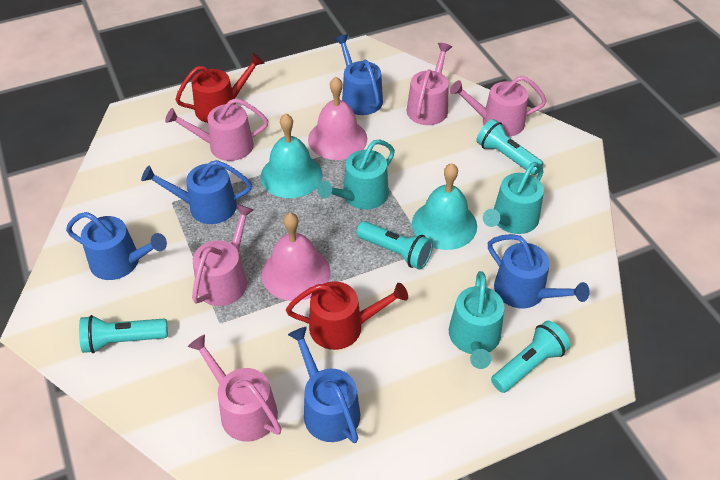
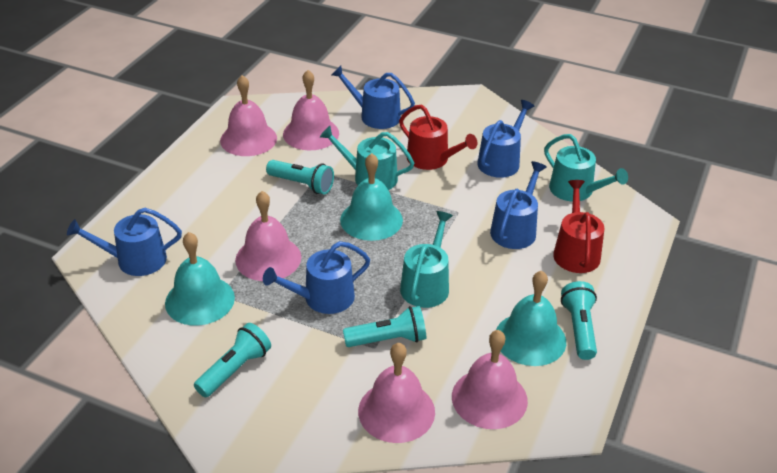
pink bell: [262,213,330,301] [308,77,367,160] = 2 -> [220,75,277,156] [235,191,301,281] [283,70,339,150] [358,343,435,443] [452,330,528,429] = 5
pink watering can: [165,98,268,161] [188,334,282,442] [192,204,254,306] [407,43,452,125] [450,76,546,137] = 5 -> none = 0
turquoise bell: [261,113,322,198] [412,163,477,250] = 2 -> [165,232,235,326] [340,153,403,241] [496,270,566,366] = 3

